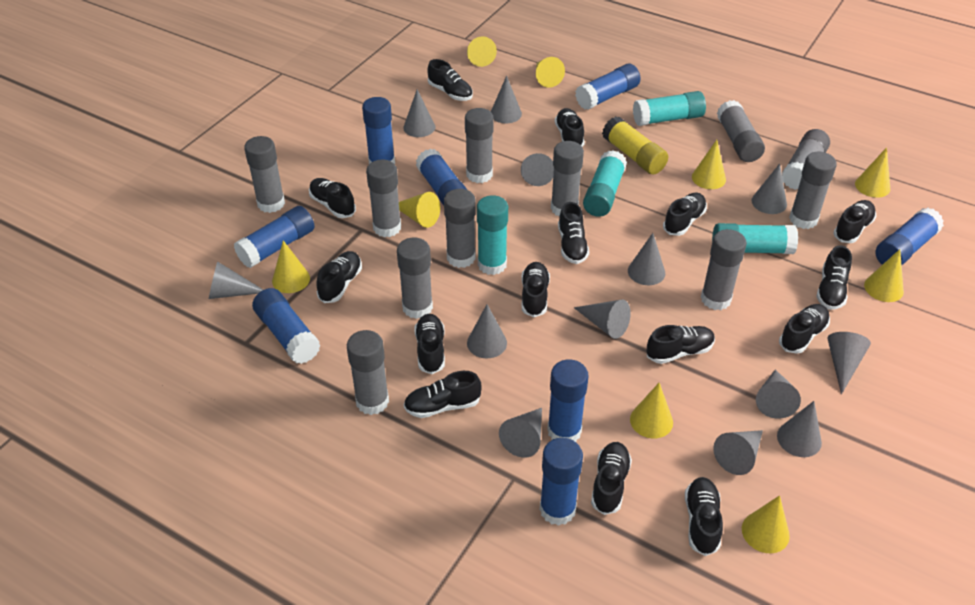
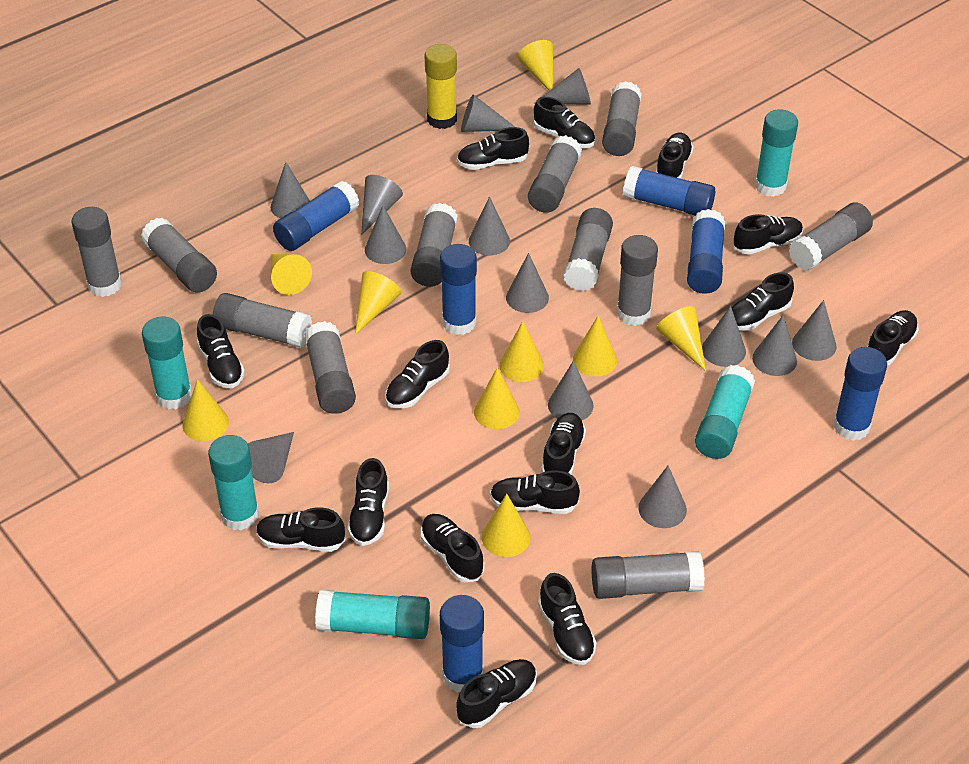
blue glue stick: [234,206,314,268] [252,288,321,364] [362,97,395,164] [416,149,467,206] [540,438,583,526] [547,359,589,442] [575,64,640,110] [875,207,944,265] = 8 -> [273,181,359,251] [440,244,477,335] [440,595,484,693] [623,166,715,216] [687,209,725,294] [833,347,887,441] = 6
turquoise glue stick: [477,195,508,275] [583,150,627,217] [633,91,706,126] [712,223,798,254] = 4 -> [142,316,192,409] [208,435,259,530] [315,590,430,639] [695,365,755,459] [755,109,798,197] = 5

